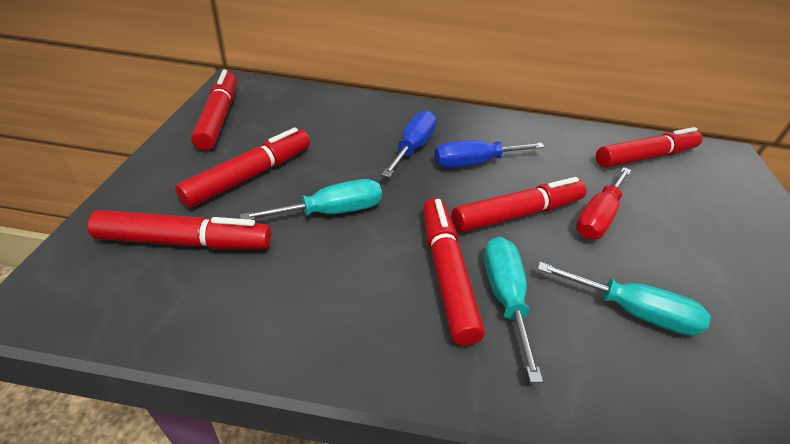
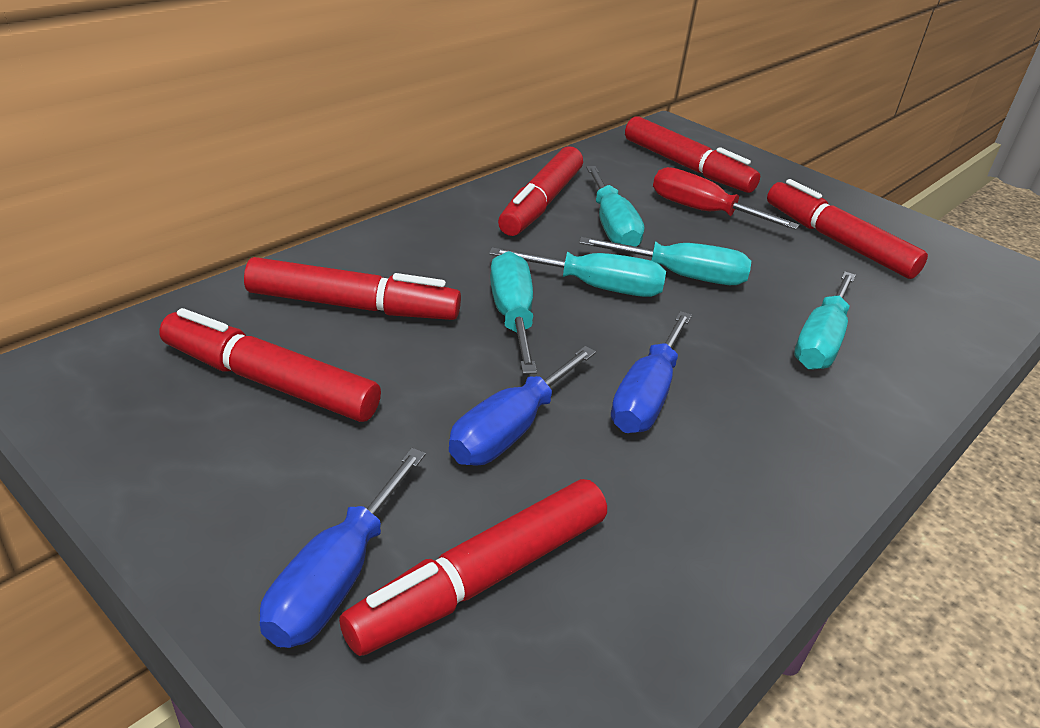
blue screwdriver: [382,110,437,178] [434,140,545,168] = 2 -> [260,448,426,648] [449,346,596,466] [611,311,692,433] = 3
turquoise screwdriver: [240,179,382,220] [484,237,543,383] [538,262,711,336] = 3 -> [489,247,666,297] [490,251,537,374] [579,237,751,285] [586,166,644,247] [794,271,856,370] = 5

